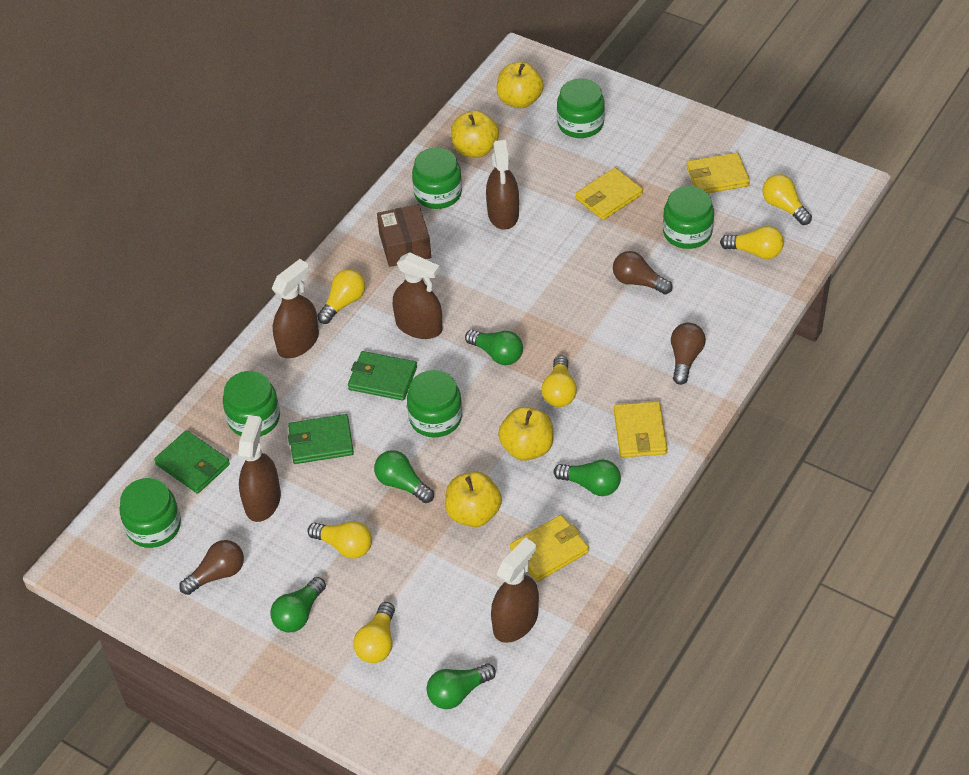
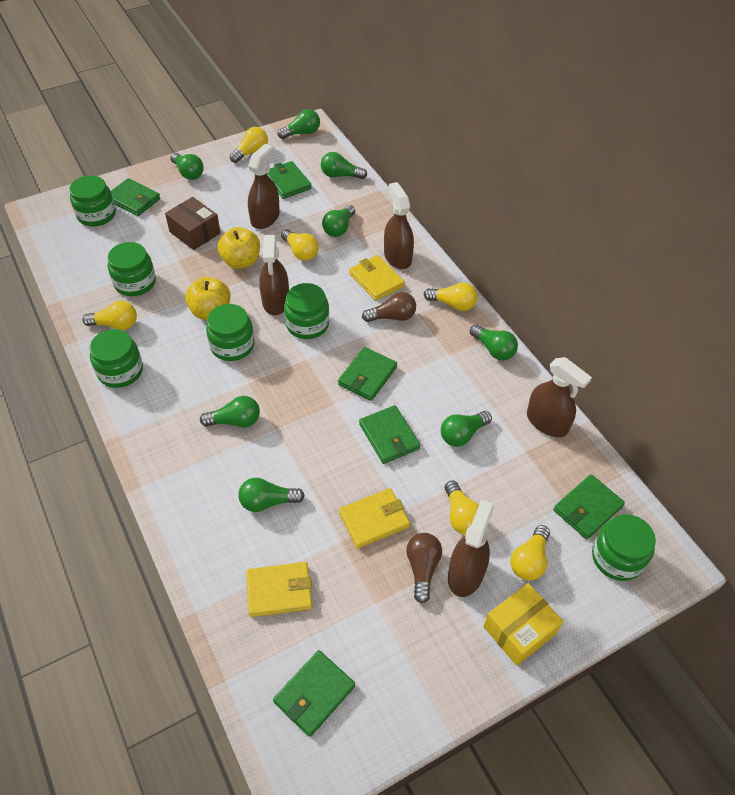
brown light bulb: [179,540,244,595] [613,251,673,295] [671,323,706,385] = 3 -> [362,292,416,322] [406,533,442,604] = 2
green light bulb: [270,577,326,632] [374,450,434,503] [427,663,496,709] [465,330,523,365] [554,459,621,496] = 5 -> [170,153,204,180] [200,396,260,428] [238,478,305,512] [278,109,320,139] [321,152,367,179] [322,205,355,237] [441,411,492,447] [470,324,518,361] = 8
green wallet: [154,430,230,494] [288,414,354,464] [348,351,417,401] = 3 -> [111,178,160,216] [267,161,312,199] [273,650,355,737] [338,347,397,401] [359,405,420,464] [553,474,625,539] = 6
yellow apple: [445,472,502,527] [451,110,499,158] [496,62,544,108] [498,407,554,461] = 4 -> [185,277,231,320] [218,227,260,269] = 2
yellow box: none = 0 -> [483,583,563,666] = 1
yellow wallet: [510,515,589,582] [576,168,643,220] [614,401,668,458] [687,152,750,193] = 4 -> [246,562,312,617] [339,488,410,549] [349,255,405,301] = 3

